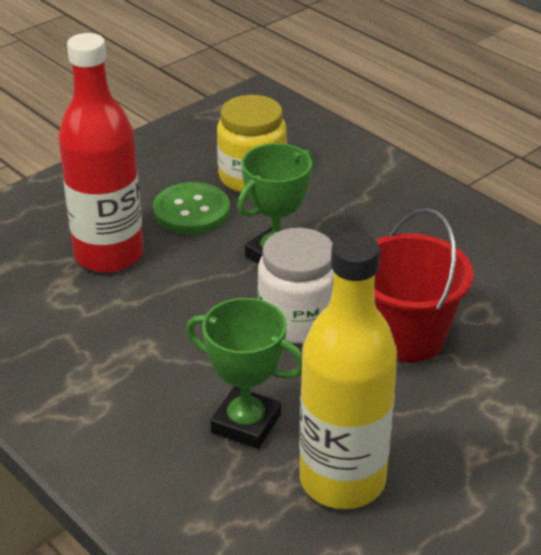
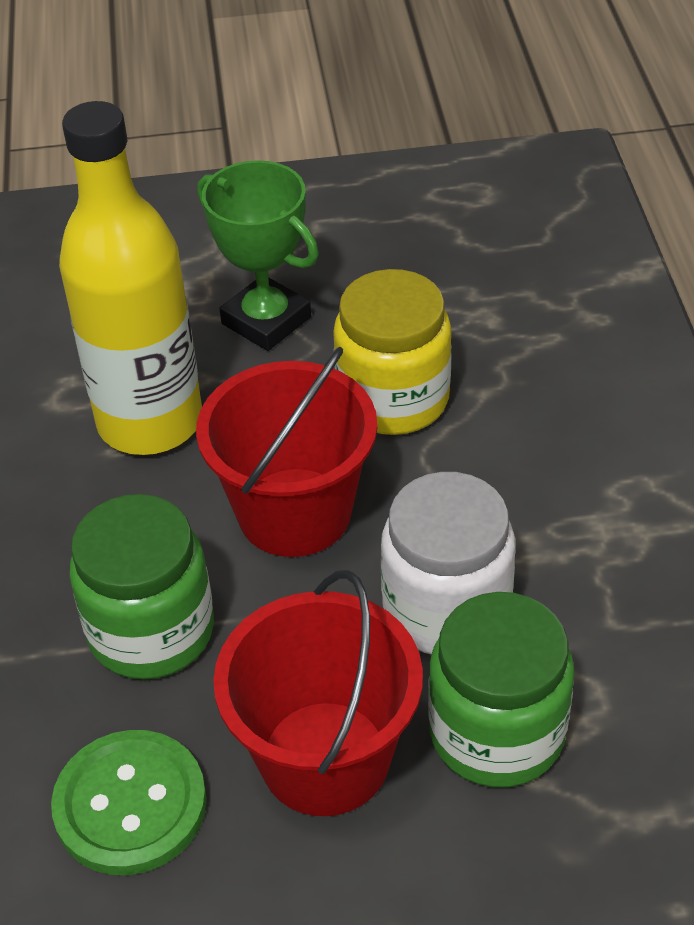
green jar: none = 0 -> [70,494,214,680] [428,592,575,788] = 2
green trophy: [186,298,302,449] [237,143,314,264] = 2 -> [197,160,319,351] = 1
red bottle: [58,33,144,273] = 1 -> none = 0
red bucket: [374,208,473,362] = 1 -> [196,347,377,557] [213,570,423,816] = 2

